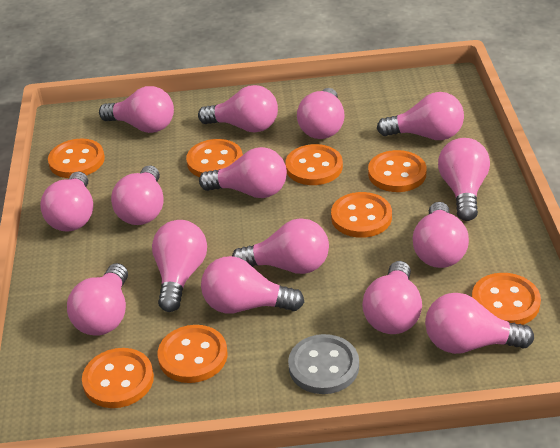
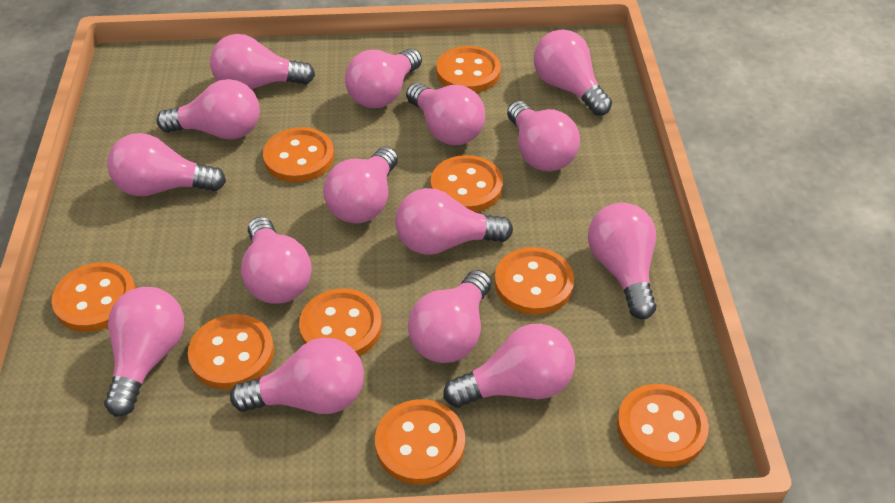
grey button: [288,334,359,394] = 1 -> none = 0
orange button: [48,139,105,178] [82,348,154,408] [158,325,228,383] [186,139,243,177] [285,144,343,185] [331,192,392,238] [368,150,427,192] [472,273,541,325] = 8 -> [51,262,136,332] [188,314,274,389] [263,127,334,183] [299,289,382,356] [375,399,465,485] [431,155,503,212] [436,46,501,93] [495,247,574,315] [617,384,709,467] = 9

